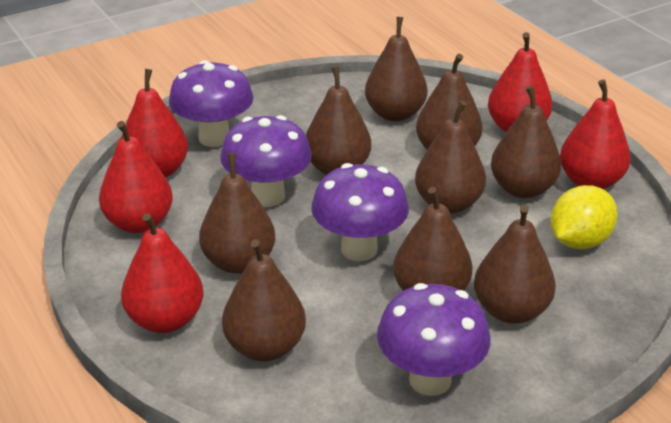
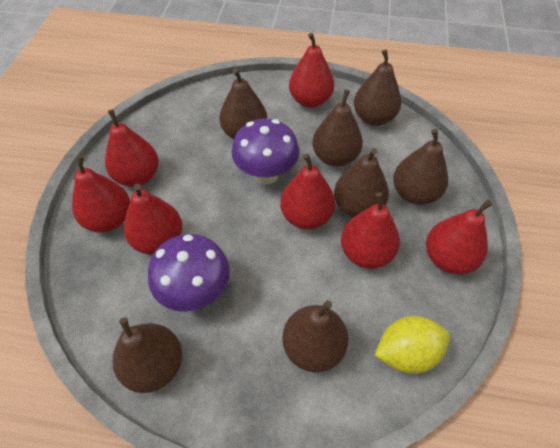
brown pear: [199,153,275,274] [222,239,306,361] [306,66,371,175] [365,17,427,121] [393,187,472,291] [415,101,486,213] [416,54,482,150] [474,205,556,324] [491,86,561,198] = 9 -> [113,317,182,393] [219,69,267,139] [282,301,348,372] [312,89,363,167] [334,148,389,217] [354,49,401,126] [393,129,448,205] = 7
purple mushroom: [169,60,254,147] [220,115,312,207] [311,163,409,261] [377,283,491,396] = 4 -> [148,234,230,312] [231,118,299,185] = 2
red pear: [99,121,173,233] [121,69,188,178] [121,213,203,333] [488,32,553,132] [560,80,631,189] = 5 -> [72,155,130,232] [105,109,159,187] [124,184,182,255] [280,153,335,229] [289,33,334,108] [341,192,400,269] [426,200,492,274] = 7

